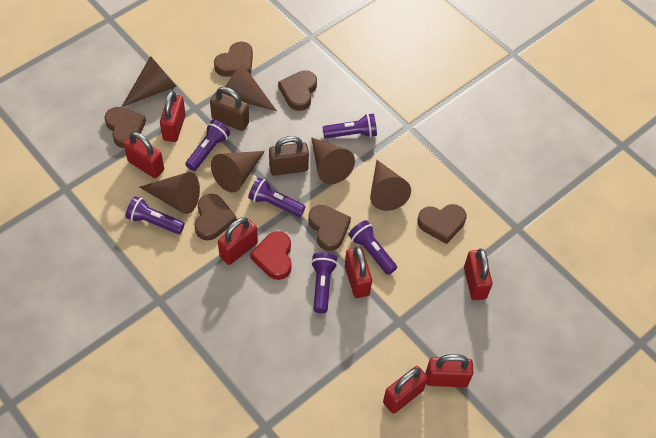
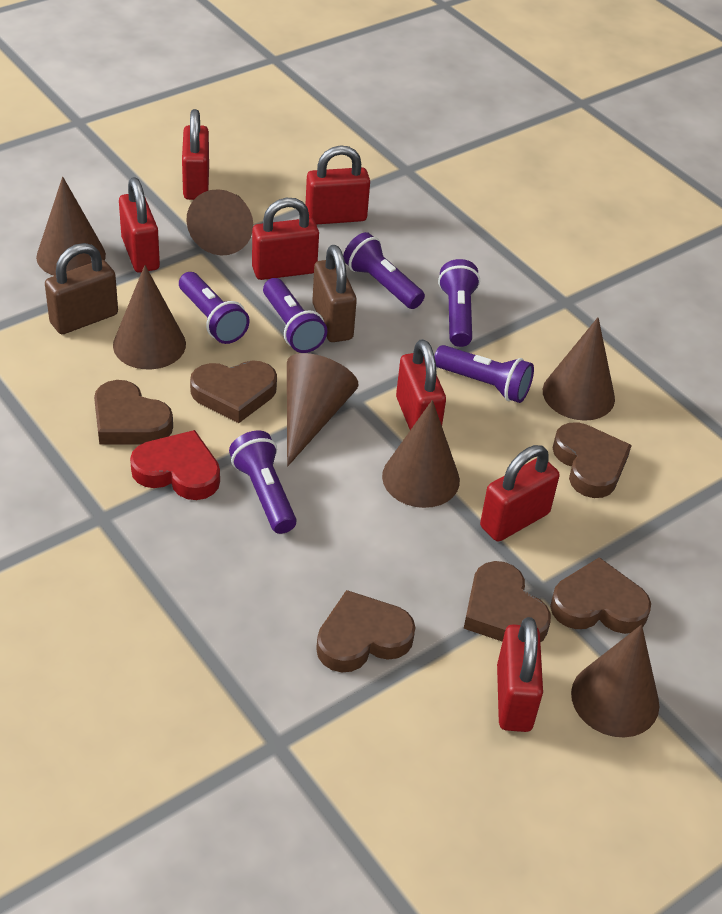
brown cone: [122,56,177,107] [139,172,200,214] [211,151,265,192] [222,64,277,111] [311,137,355,184] [370,160,411,211] = 6 -> [36,177,106,276] [113,265,186,369] [186,189,253,255] [287,353,359,466] [382,400,460,508] [543,317,615,421] [571,625,659,737] = 7

